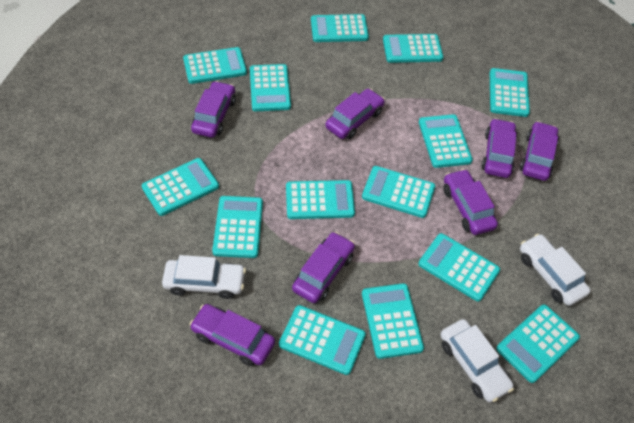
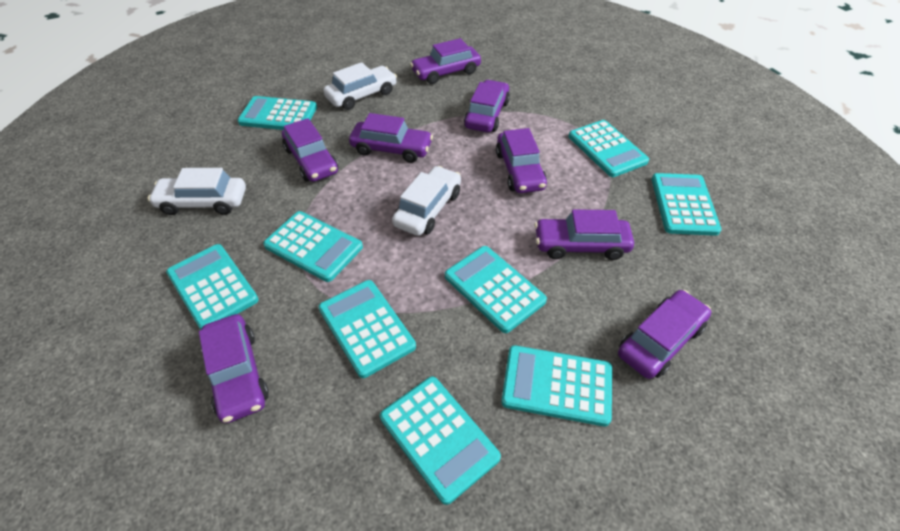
purple car: [189,304,275,366] [191,81,236,138] [292,232,355,303] [325,89,385,139] [443,169,498,235] [481,118,517,178] [520,121,559,181] = 7 -> [199,314,269,423] [282,118,338,182] [349,113,433,163] [410,38,481,84] [464,80,510,132] [496,128,547,193] [534,209,634,260] [618,290,711,379] = 8
turquoise calculator: [142,158,219,216] [183,47,247,84] [212,196,263,258] [250,64,291,111] [279,305,366,375] [286,180,355,219] [311,14,369,42] [362,166,435,218] [362,283,424,359] [383,34,443,63] [418,233,500,302] [419,114,473,168] [490,68,530,117] [496,304,580,383] = 14 -> [166,244,258,330] [238,96,317,130] [263,211,363,282] [319,280,416,378] [380,376,501,505] [445,246,547,333] [501,345,612,426] [569,120,649,177] [652,173,722,236] = 9

